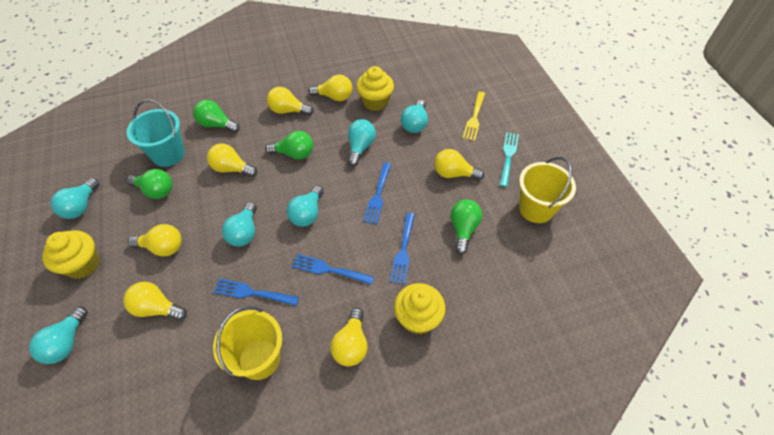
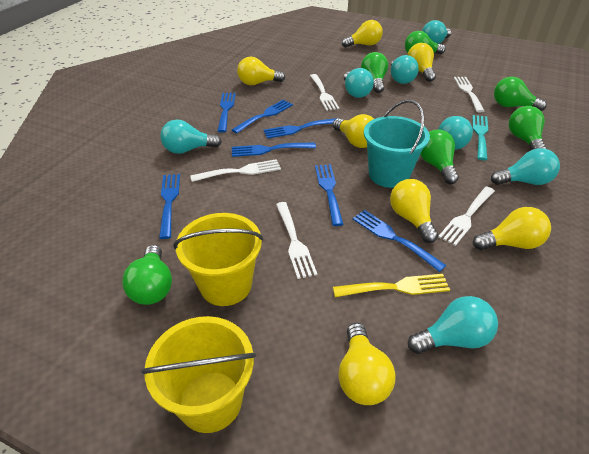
blue fork: [214,278,299,306] [292,254,374,285] [363,162,391,224] [390,213,415,285] = 4 -> [159,174,180,239] [218,93,236,133] [232,100,293,133] [232,143,316,157] [264,118,337,139] [315,164,344,226] [353,210,446,272] = 7
green light bulb: [126,169,173,199] [193,100,240,133] [265,131,313,159] [451,200,482,254] = 4 -> [122,245,172,305] [361,52,388,93] [405,31,446,54] [420,129,459,184] [494,77,547,111] [509,106,547,150] = 6
turquoise light bulb: [29,307,88,364] [51,178,99,219] [222,202,257,247] [287,186,324,227] [348,119,376,166] [401,100,428,133] = 6 -> [160,120,222,154] [344,68,374,98] [391,55,419,84] [408,296,498,354] [422,20,451,44] [439,116,473,150] [491,148,560,185] = 7
white fork: none = 0 -> [190,159,281,182] [276,202,317,279] [310,74,339,111] [438,186,495,246] [454,77,484,112] = 5
yellow cupcake: [42,230,100,279] [356,66,394,111] [394,283,445,335] = 3 -> none = 0

